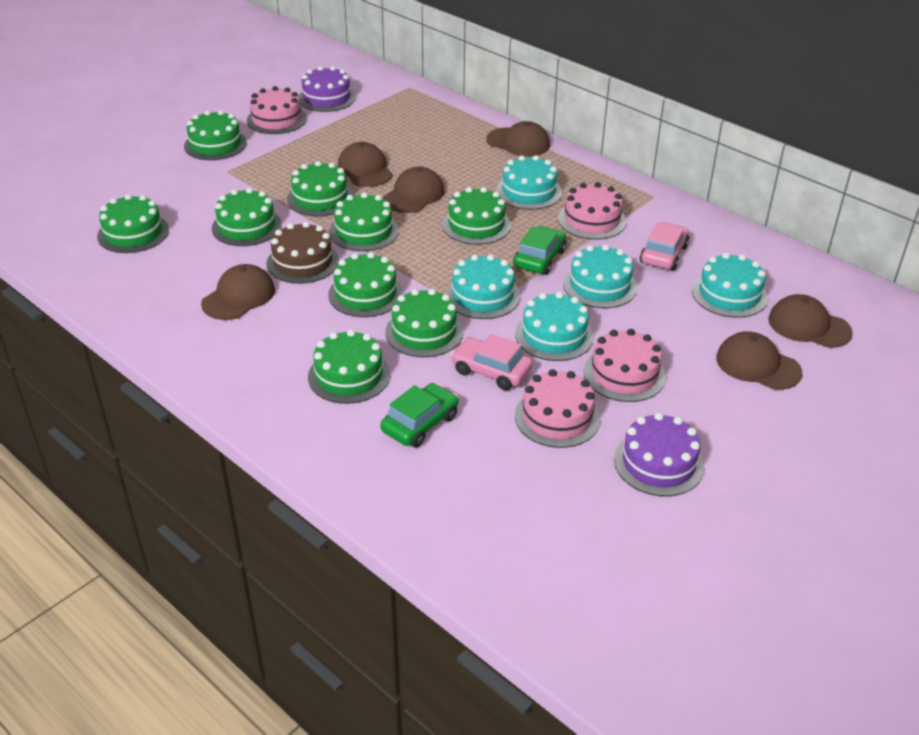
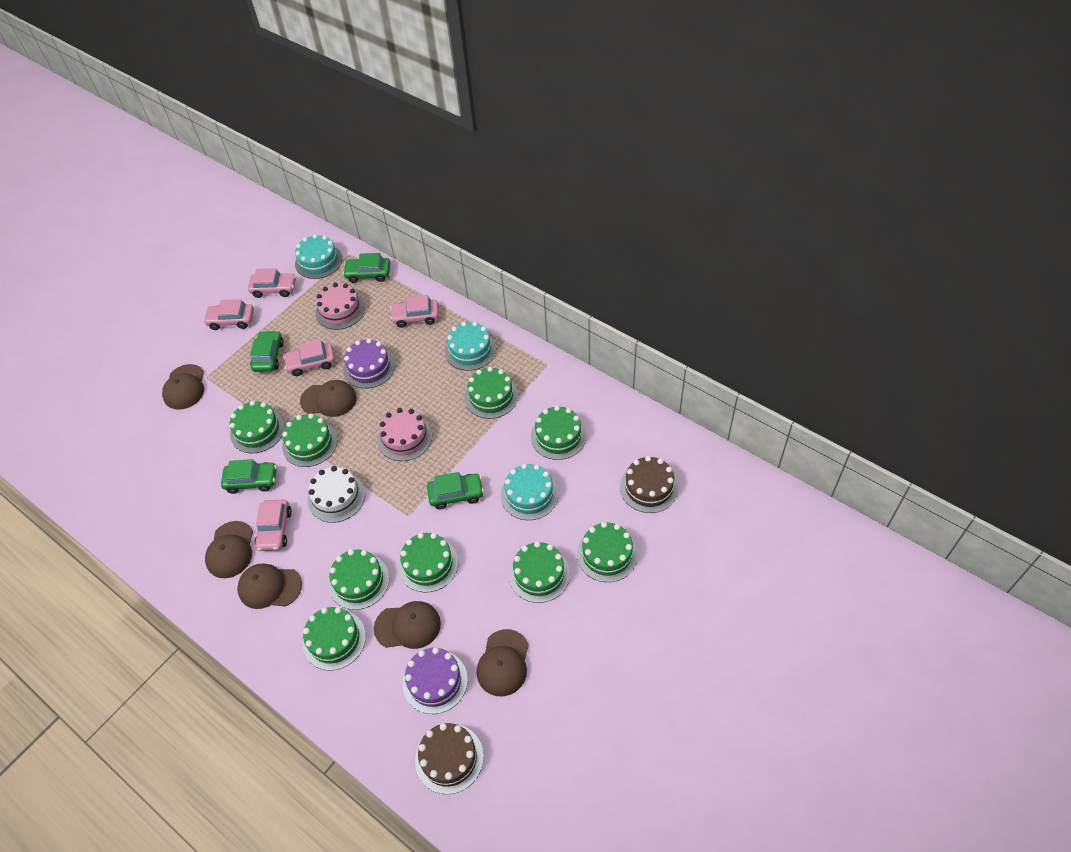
brown cake: [267,222,339,284] = 1 -> [415,723,484,794] [620,456,678,513] = 2
green car: [380,383,458,448] [513,226,566,275] = 2 -> [221,459,277,494] [250,330,284,372] [343,253,390,283] [427,472,484,510] = 4
pink cake: [247,86,307,134] [515,369,600,448] [558,182,627,239] [584,329,666,402] = 4 -> [316,283,365,330] [377,408,432,461] = 2
pink car: [451,334,533,390] [640,222,690,270] = 2 -> [203,299,254,330] [248,268,296,298] [254,500,292,551] [283,339,335,376] [390,295,439,328] = 5
turquoise cake: [446,254,520,319] [496,155,562,210] [515,292,594,361] [563,244,637,308] [692,253,768,318] = 5 -> [295,234,342,279] [445,322,496,371] [501,464,558,520] = 3
white cake: none = 0 -> [308,466,365,523] = 1

